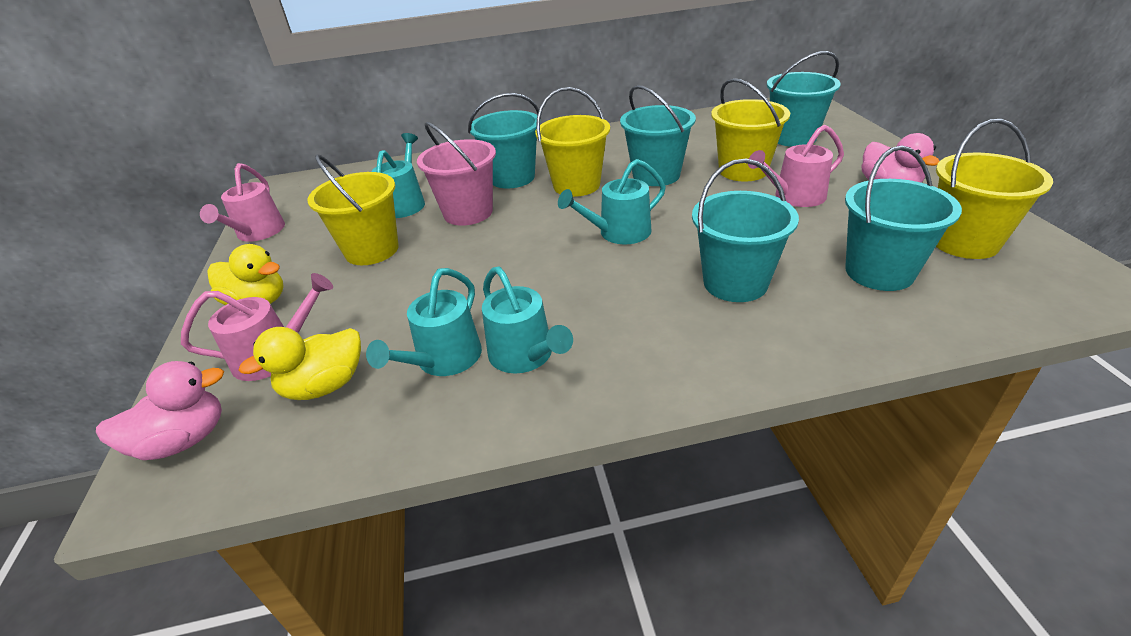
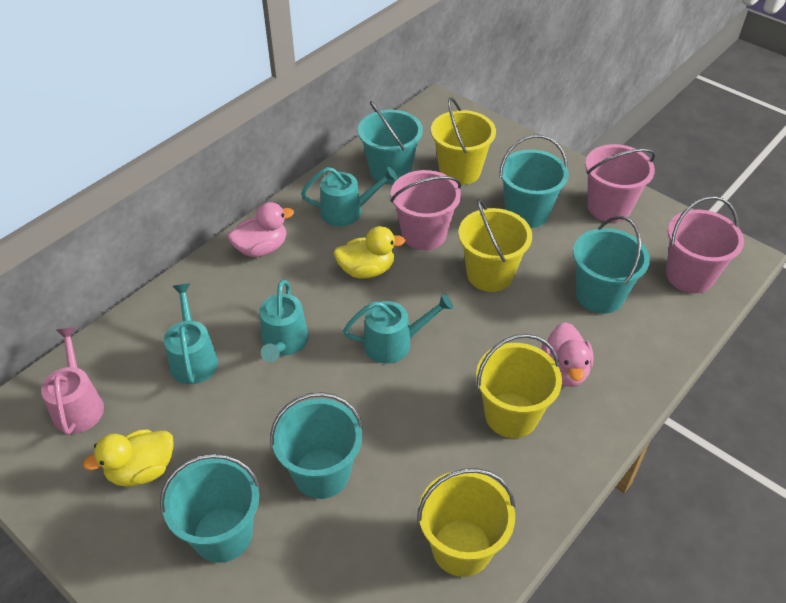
pink bucket: [417,122,496,226] = 1 -> [390,170,461,250] [585,144,656,222] [666,196,744,293] = 3
pink watering can: [181,273,333,381] [200,163,285,242] [748,125,844,207] = 3 -> [41,327,104,435] = 1

